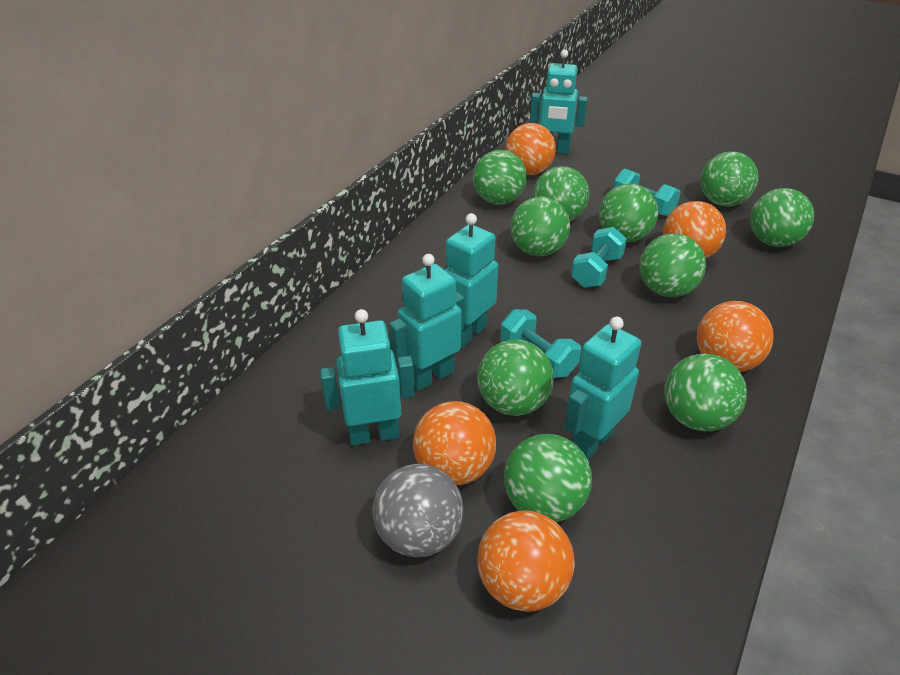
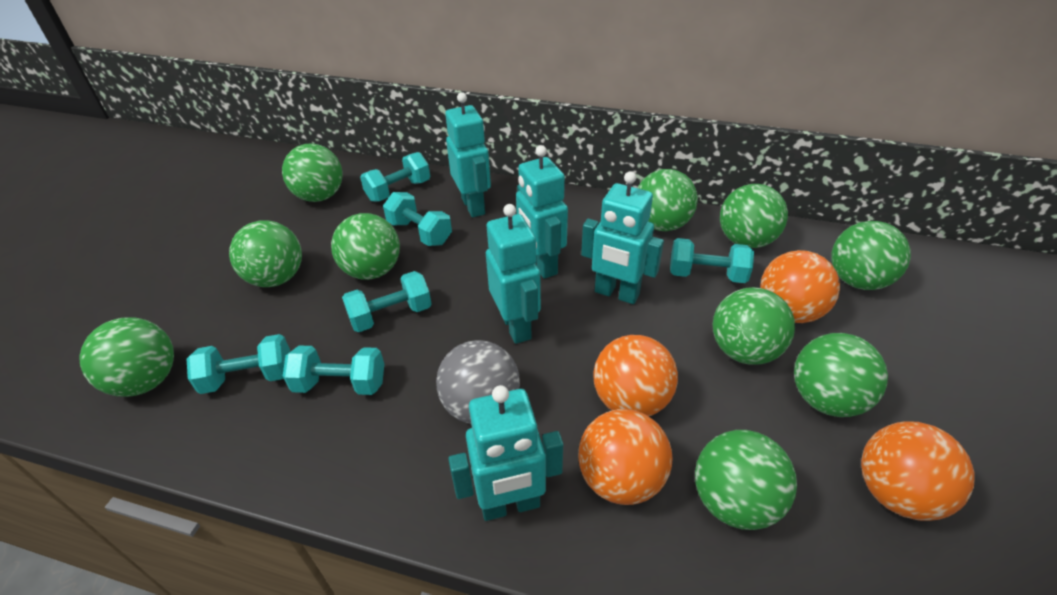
orange ball: [413,401,496,485] [477,510,575,612] [505,123,556,175] [663,201,726,258] [697,301,774,372] = 5 -> [578,409,673,505] [593,335,678,416] [760,250,840,323] [861,422,974,521] = 4
turquoise dumbbell: [500,309,581,378] [571,227,627,288] [613,169,681,216] = 3 -> [187,334,290,394] [283,346,384,395] [342,271,432,332] [360,152,430,202] [383,192,452,246] [670,238,754,283] = 6

